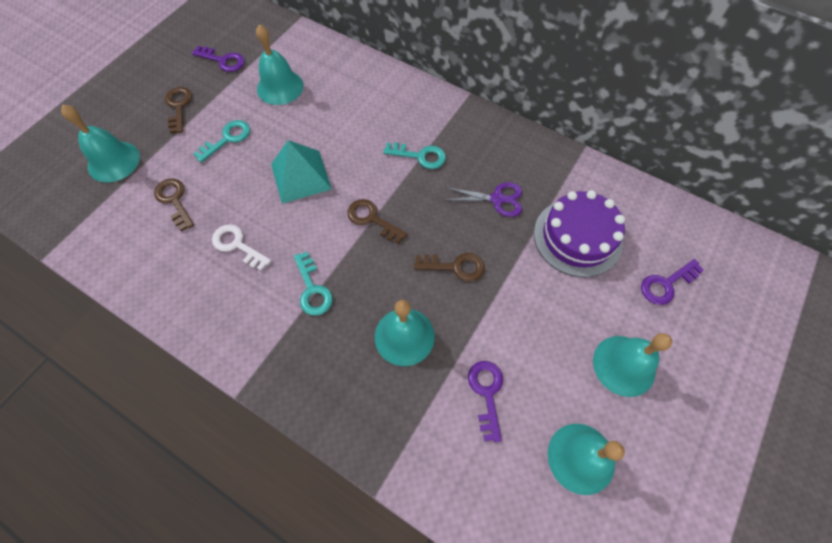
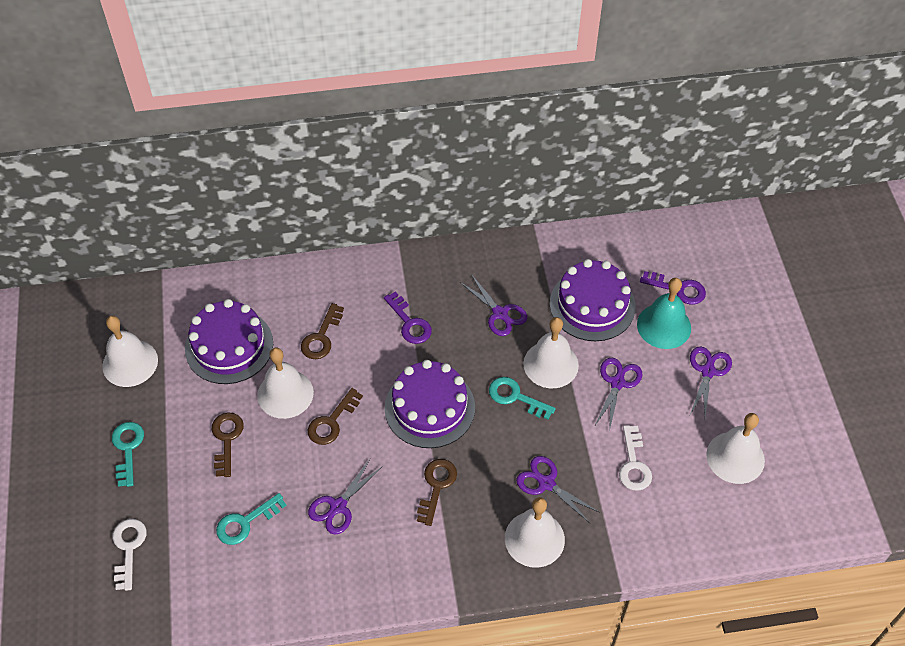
purple cake: [534,190,625,277] = 1 -> [185,299,273,384] [385,360,475,448] [550,259,636,341] = 3
purple key: [192,46,245,72] [468,361,503,442] [641,259,704,305] = 3 -> [384,292,432,344] [640,271,706,305] = 2
purple scissors: [444,182,522,217] = 1 -> [308,459,383,535] [460,274,527,336] [516,456,600,524] [594,358,642,432] [690,347,732,417] = 5
turquoise bell: [61,105,140,182] [256,24,304,105] [375,300,435,366] [548,424,625,495] [593,333,672,397] = 5 -> [637,278,691,349] = 1
turquoise pyramid: [271,140,332,204] = 1 -> none = 0
white bell: none = 0 -> [102,316,158,387] [257,347,314,419] [505,497,565,568] [523,317,579,388] [706,413,765,484] = 5
white key: [212,224,271,271] = 1 -> [112,519,147,591] [619,425,652,491] = 2

